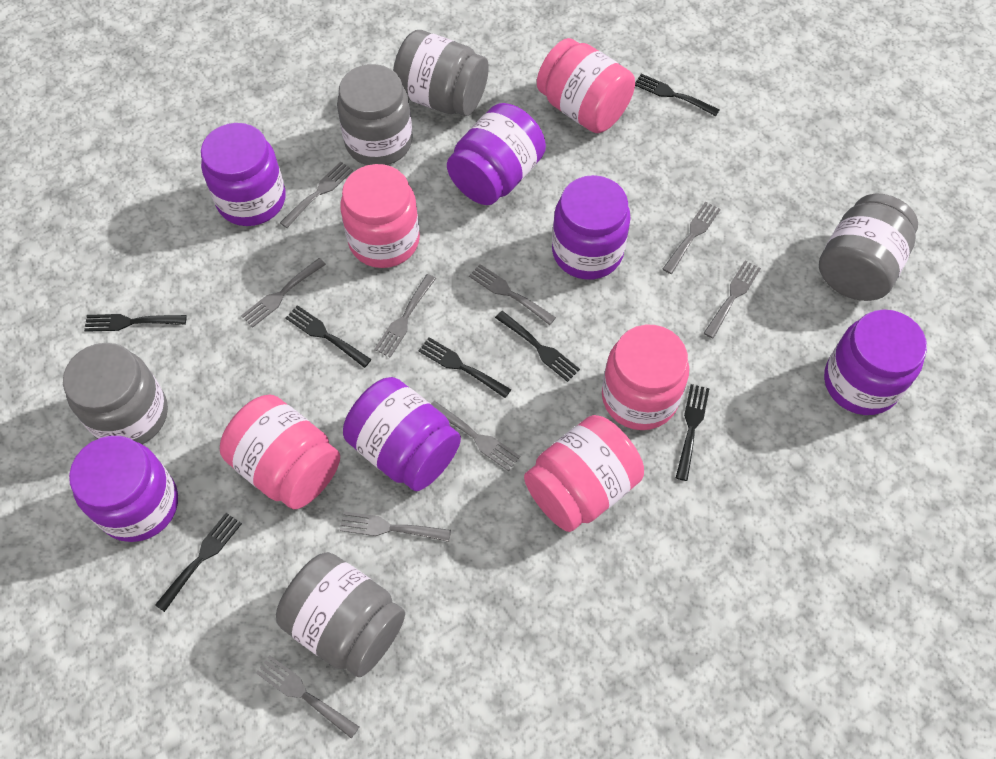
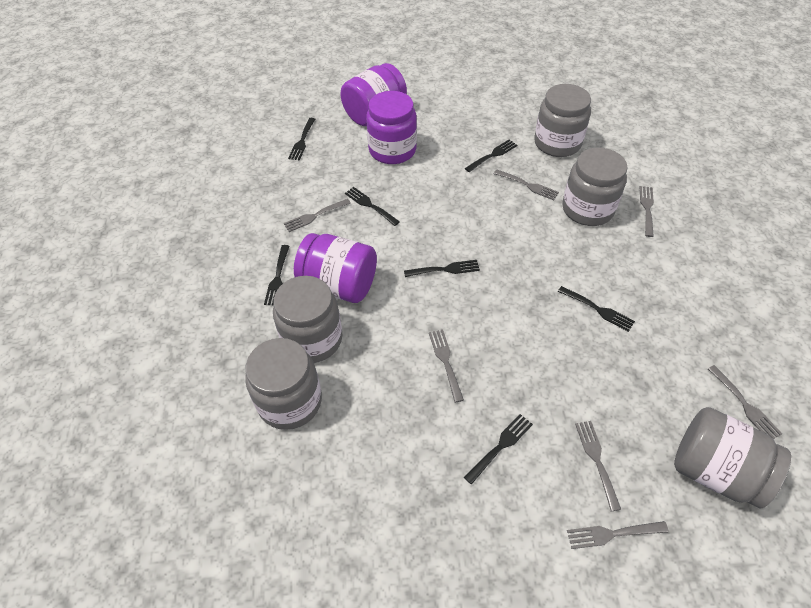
grey fork: [241,258,326,327] [256,655,359,738] [280,162,353,228] [340,512,451,542] [374,274,436,358] [431,401,520,471] [469,264,556,325] [663,201,721,274] [704,261,761,339] = 9 -> [284,199,351,232] [429,330,464,403] [494,169,559,200] [567,521,669,549] [575,421,621,511] [640,186,654,237] [708,365,782,439] = 7
pink jar: [220,394,340,509] [340,164,420,268] [524,415,644,532] [537,38,635,133] [602,325,689,430] = 5 -> none = 0
purple jar: [69,436,178,542] [201,123,286,226] [343,377,461,491] [447,103,546,205] [552,175,631,280] [824,309,927,415] = 6 -> [294,233,377,303] [341,63,407,126] [366,91,417,164] = 3

